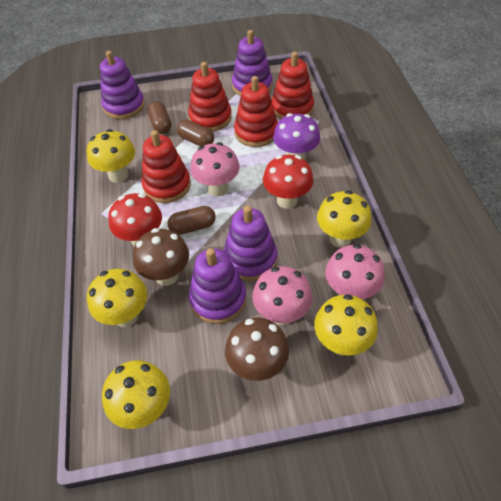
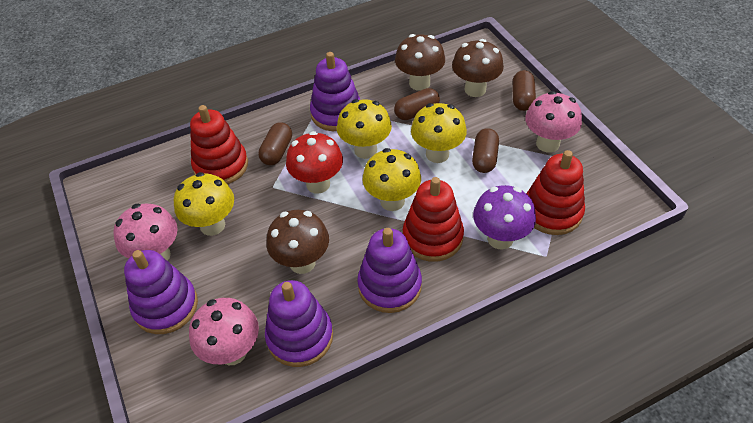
brown capsule: [148,101,171,134] [168,206,216,235] [177,120,214,146] = 3 -> [258,122,292,165] [394,88,440,120] [472,128,499,173] [512,70,536,111] = 4
brown mushroom: [133,228,189,286] [225,317,289,381] = 2 -> [266,210,329,274] [395,34,445,91] [452,39,504,97] = 3
red mushroom: [108,193,162,246] [263,155,313,209] = 2 -> [286,131,343,194] = 1
red stacking toy: [141,130,191,203] [188,62,232,132] [234,76,278,147] [271,52,314,119] = 4 -> [190,105,248,184] [403,177,464,262] [526,150,585,235] = 3
yellow mushroom: [87,129,135,183] [87,269,147,327] [102,360,170,429] [314,294,378,355] [317,190,371,248] = 5 -> [174,172,234,236] [337,99,392,159] [362,148,421,211] [411,103,467,163] = 4

